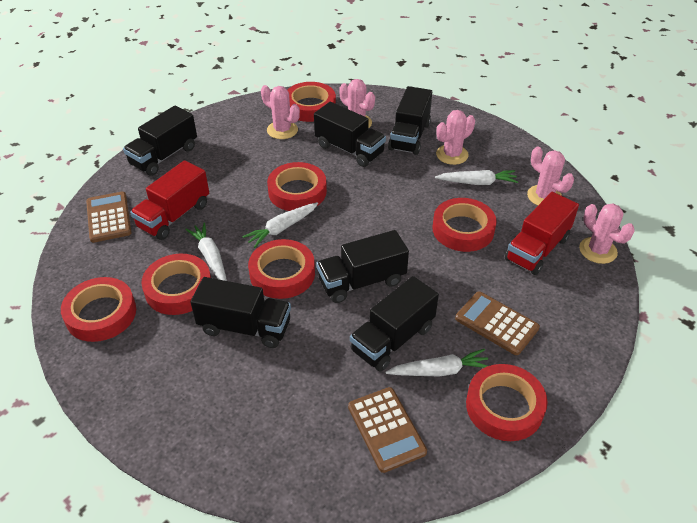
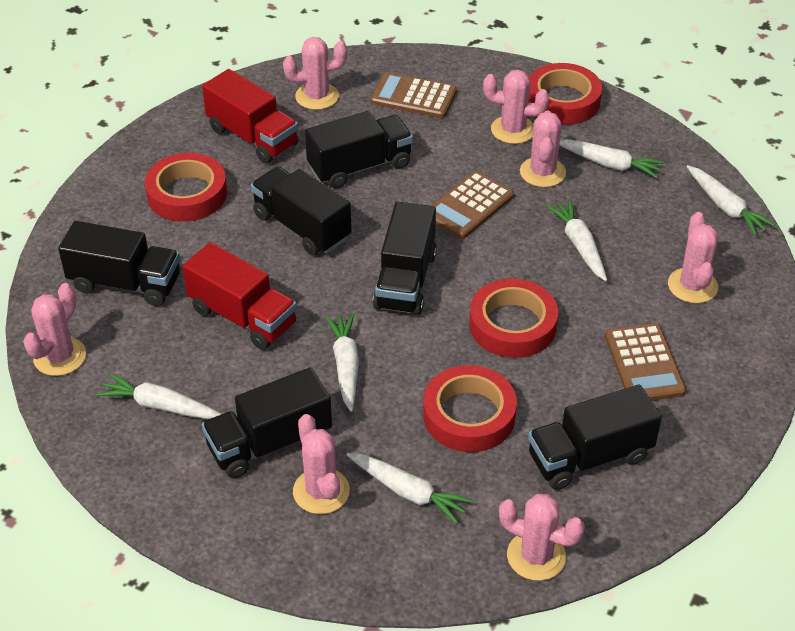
pink cactus: [261,85,300,139] [339,79,375,129] [436,110,475,165] [527,147,574,206] [579,203,635,264] = 5 -> [23,283,86,376] [283,37,347,110] [293,414,350,514] [483,70,549,144] [499,494,585,581] [520,111,566,187] [668,212,718,303] = 7
red tape: [61,277,136,342] [141,254,211,315] [248,239,315,299] [267,162,327,211] [287,82,336,122] [432,198,497,252] [466,364,547,441] = 7 -> [145,153,227,221] [423,365,517,452] [469,278,558,358] [529,63,602,125] = 4
white carrot: [185,222,227,281] [242,202,318,248] [385,349,488,377] [435,170,518,185] = 4 -> [97,373,221,419] [325,313,359,412] [347,453,473,524] [546,199,607,281] [559,139,664,178] [687,165,775,236] = 6

